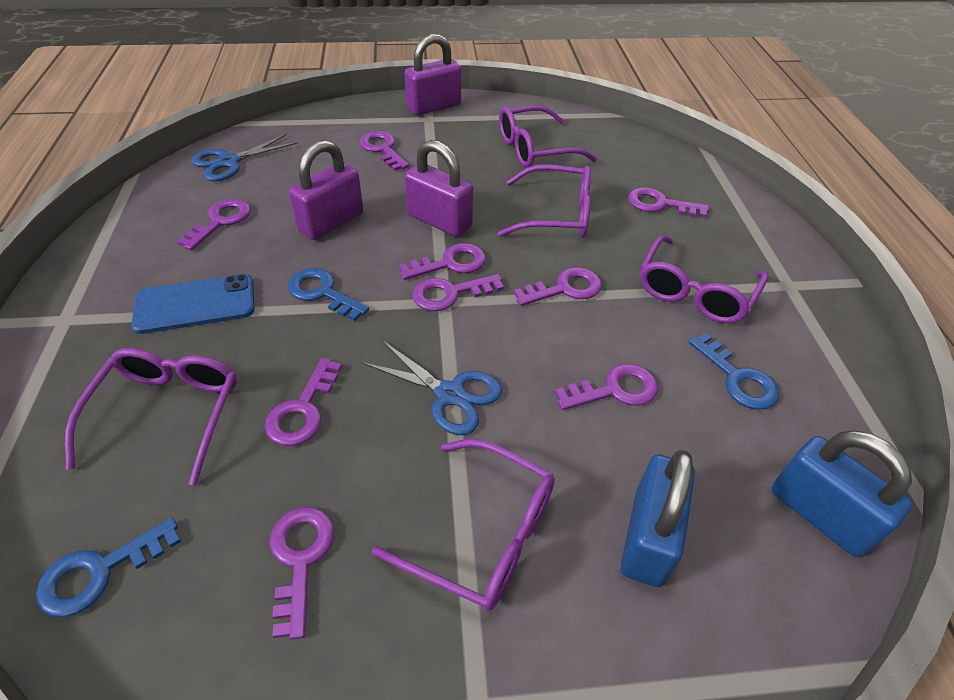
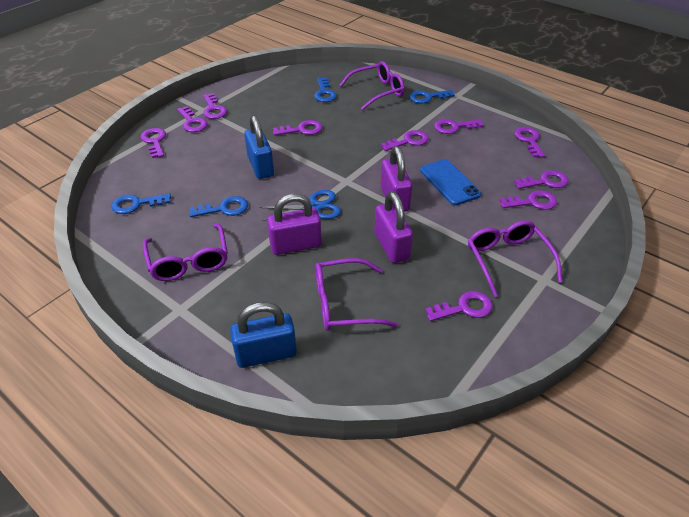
blue key: [36,518,181,617] [288,268,369,321] [689,333,779,410] = 3 -> [111,193,171,214] [189,196,248,217] [314,78,337,102] [409,90,455,104] = 4
blue scissors: [191,134,298,181] [361,340,502,435] = 2 -> [260,190,341,221] = 1
purple glasses: [65,348,237,486] [372,439,555,611] [498,164,591,238] [499,105,597,168] [640,235,768,323] = 5 -> [143,224,228,281] [315,258,398,331] [339,61,405,110] [468,220,562,297] = 4
purple key: [177,199,251,250] [265,358,342,446] [270,507,334,639] [359,131,409,171] [399,243,486,280] [412,274,504,311] [514,267,602,306] [555,364,658,410] [628,187,709,218] = 9 -> [141,128,166,158] [177,106,208,132] [203,93,227,119] [273,120,322,136] [381,130,429,151] [425,291,493,321] [434,119,483,134] [499,190,557,210] [514,170,568,189] [515,127,545,158] = 10

